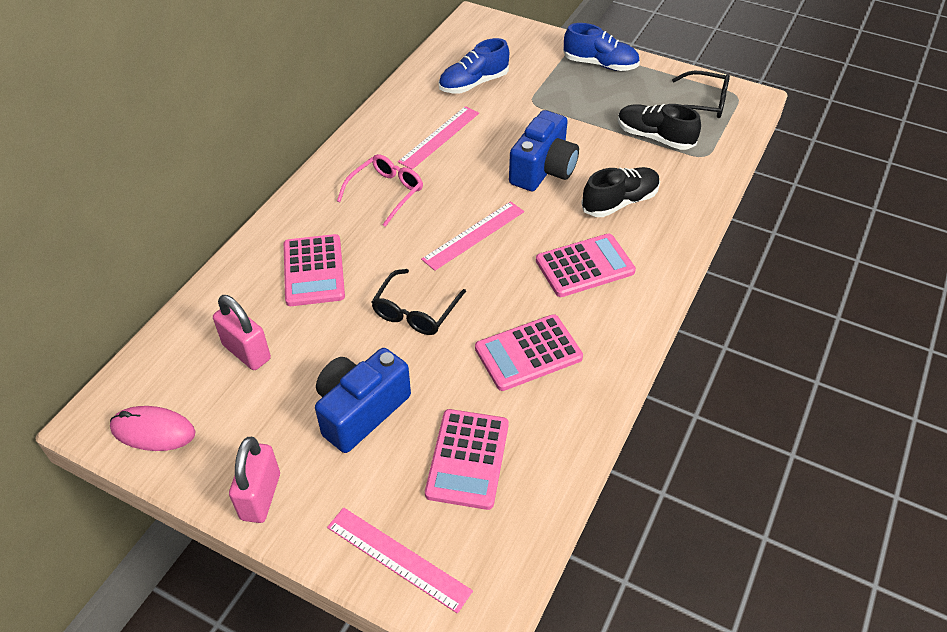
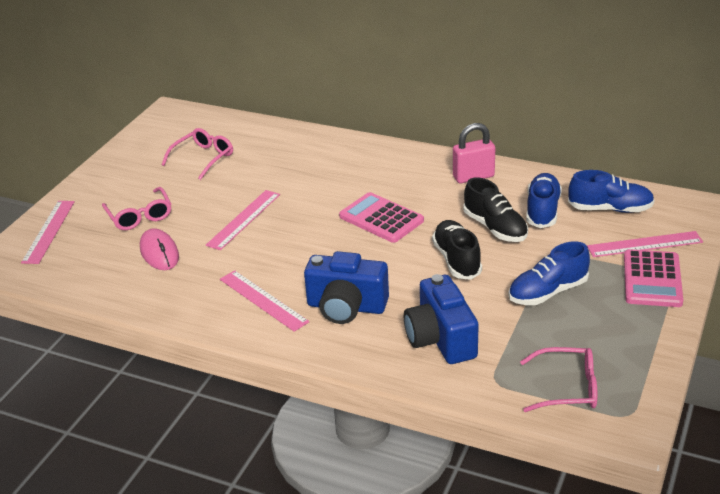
black glasses: [371,269,466,335] [672,71,730,118] = 2 -> none = 0
blue shoe: [439,38,509,93] [563,23,640,71] = 2 -> [508,241,590,305] [526,173,562,228] [568,170,655,213] = 3
pink calculator: [284,234,345,306] [425,409,509,510] [475,314,583,391] [536,234,636,297] = 4 -> [339,192,424,243] [624,249,683,307] = 2
pink glasses: [337,154,423,227] = 1 -> [102,187,171,230] [161,128,233,180] [520,347,597,412] = 3
pink padlock: [213,295,271,370] [229,437,280,523] = 2 -> [453,123,495,184] = 1
pink ruler: [327,507,473,614] [398,106,479,170] [421,201,524,271] = 3 -> [21,201,75,264] [206,190,280,250] [220,270,309,332] [587,231,703,257] = 4

